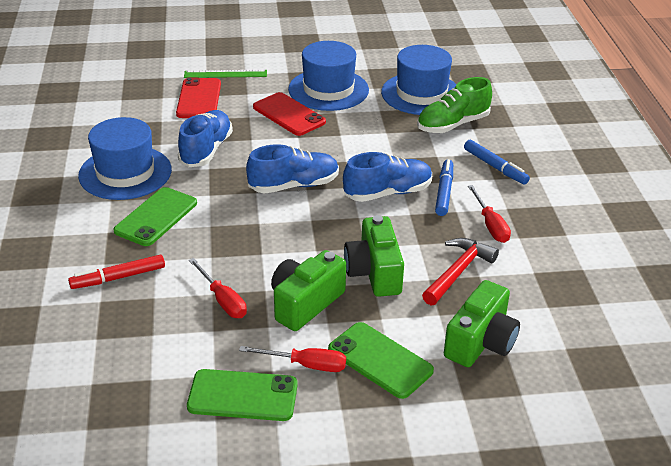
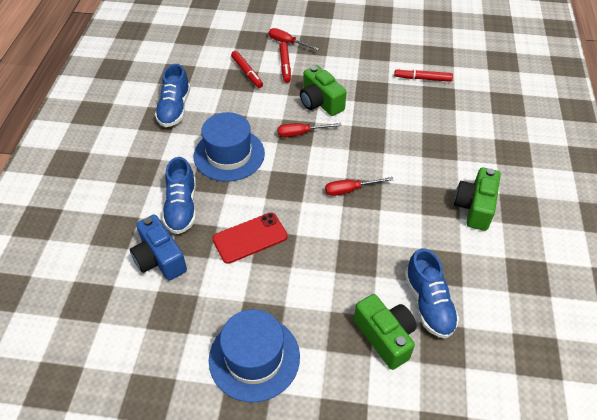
blue camera: none = 0 -> [130,214,187,281] = 1
blue hat: [78,117,172,200] [288,41,369,111] [381,45,457,115] = 3 -> [194,112,265,182] [209,309,300,402] = 2
blue marker: [435,159,453,216] [464,140,530,185] = 2 -> none = 0
green phone: [113,187,197,246] [187,369,298,421] [328,322,434,399] = 3 -> none = 0
green ruler: [184,70,267,78] = 1 -> none = 0
green shoe: [417,77,492,133] = 1 -> none = 0
red hammer: [422,238,499,305] = 1 -> none = 0
red marker: [68,255,165,289] = 1 -> [231,51,263,88] [279,42,291,83] [394,68,453,82] = 3
red phone: [176,77,221,118] [253,92,326,136] = 2 -> [212,212,288,264] = 1

